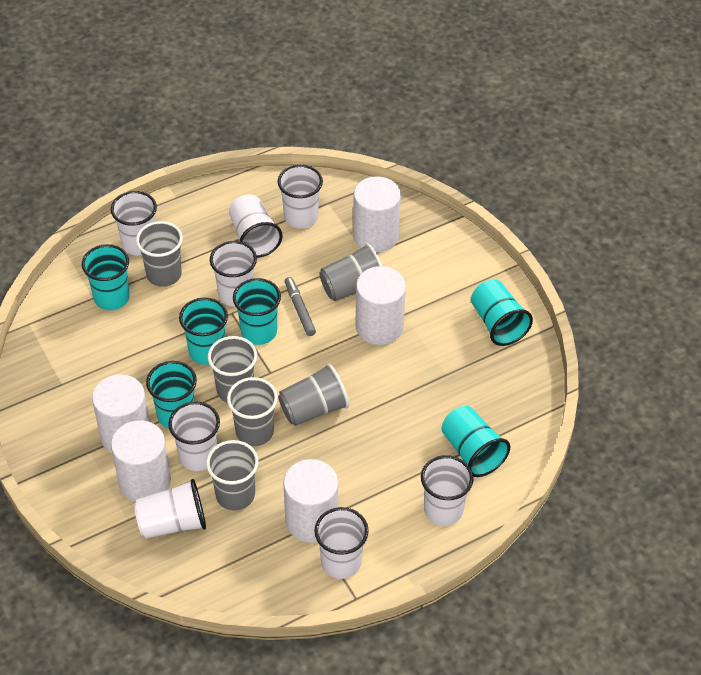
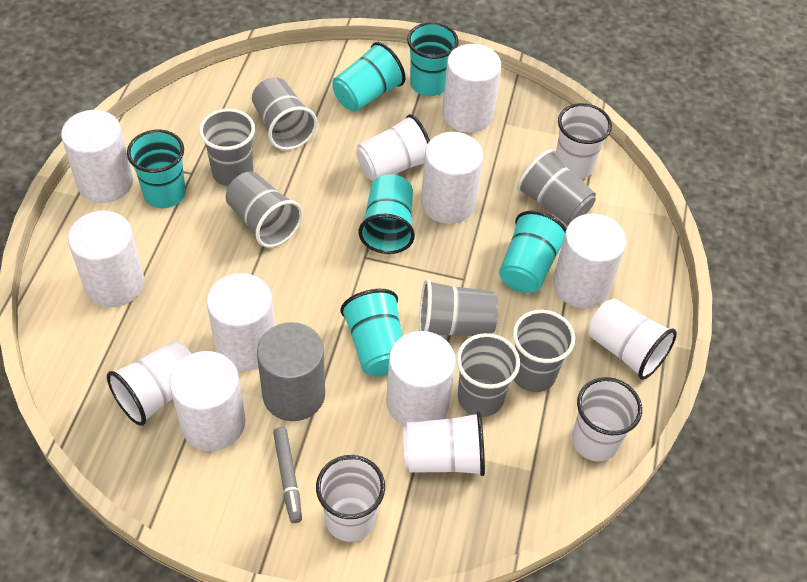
grey cup: [136,221,183,287] [206,440,259,511] [208,336,257,403] [227,377,278,446] [278,363,349,426] [319,243,382,301] = 6 -> [199,109,255,186] [225,171,303,248] [252,77,317,150] [419,279,498,336] [456,333,520,417] [513,310,575,392] [517,149,596,226] = 7
grey cylinder: none = 0 -> [257,322,325,421] = 1
white cup: [111,191,157,256] [134,479,206,539] [168,401,220,471] [210,241,257,307] [229,194,283,258] [278,165,323,229] [314,507,369,579] [421,455,473,526] = 8 -> [107,341,191,426] [316,455,385,542] [356,114,430,181] [403,412,485,476] [556,103,612,179] [572,377,642,461] [588,298,677,380] = 7
white cylinder: [92,374,150,453] [111,420,171,502] [283,459,338,543] [353,176,401,253] [355,266,406,345] = 5 -> [61,110,133,203] [68,211,144,307] [170,351,246,451] [207,273,275,371] [386,331,456,427] [421,132,483,224] [442,44,501,133] [553,214,626,308] = 8

